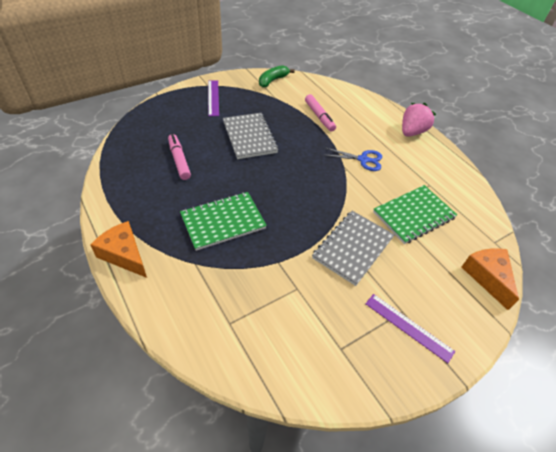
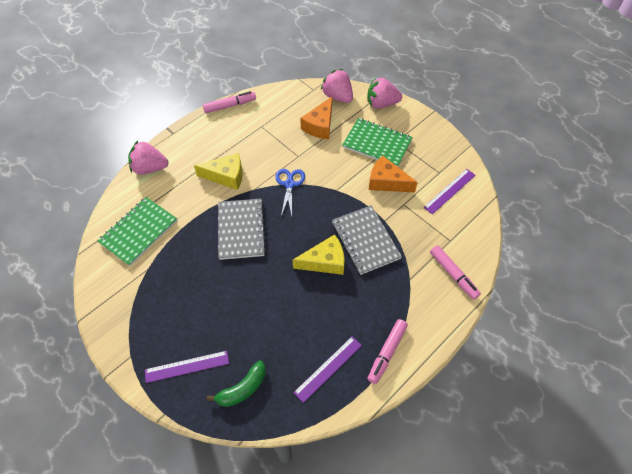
pink marker: [168,134,191,180] [305,94,336,132] = 2 -> [203,91,256,113] [368,319,408,384] [430,245,481,299] = 3
pink strawberry: [402,103,436,137] = 1 -> [128,141,168,175] [321,69,353,103] [367,77,402,108] = 3
purple ruler: [208,80,219,116] [365,294,455,363] = 2 -> [145,351,229,383] [293,336,362,403] [423,169,476,214] = 3
yellow cheese: none = 0 -> [194,153,243,190] [293,234,345,275] = 2

